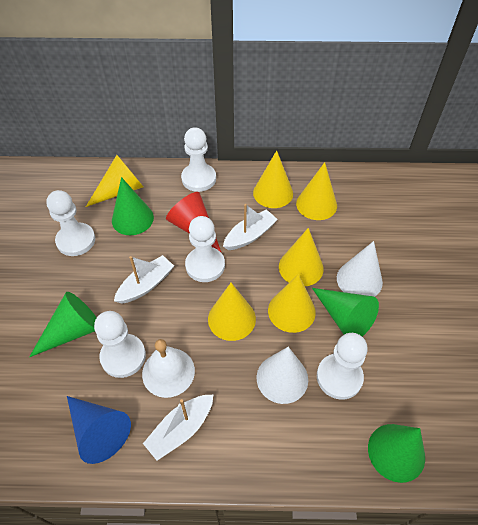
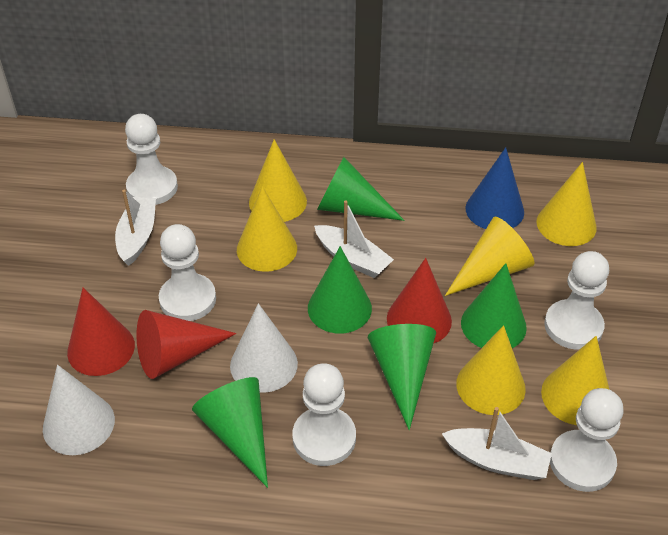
green cone: [29,292,97,357] [112,177,154,235] [312,288,379,336] [368,424,425,483] = 4 -> [192,377,268,488] [308,246,372,333] [317,157,404,221] [368,324,436,430] [461,263,527,348] = 5
red cone: [166,192,221,252] = 1 -> [67,288,135,376] [136,310,237,379] [387,258,452,344] = 3
white bell: [142,339,195,398] = 1 -> none = 0

